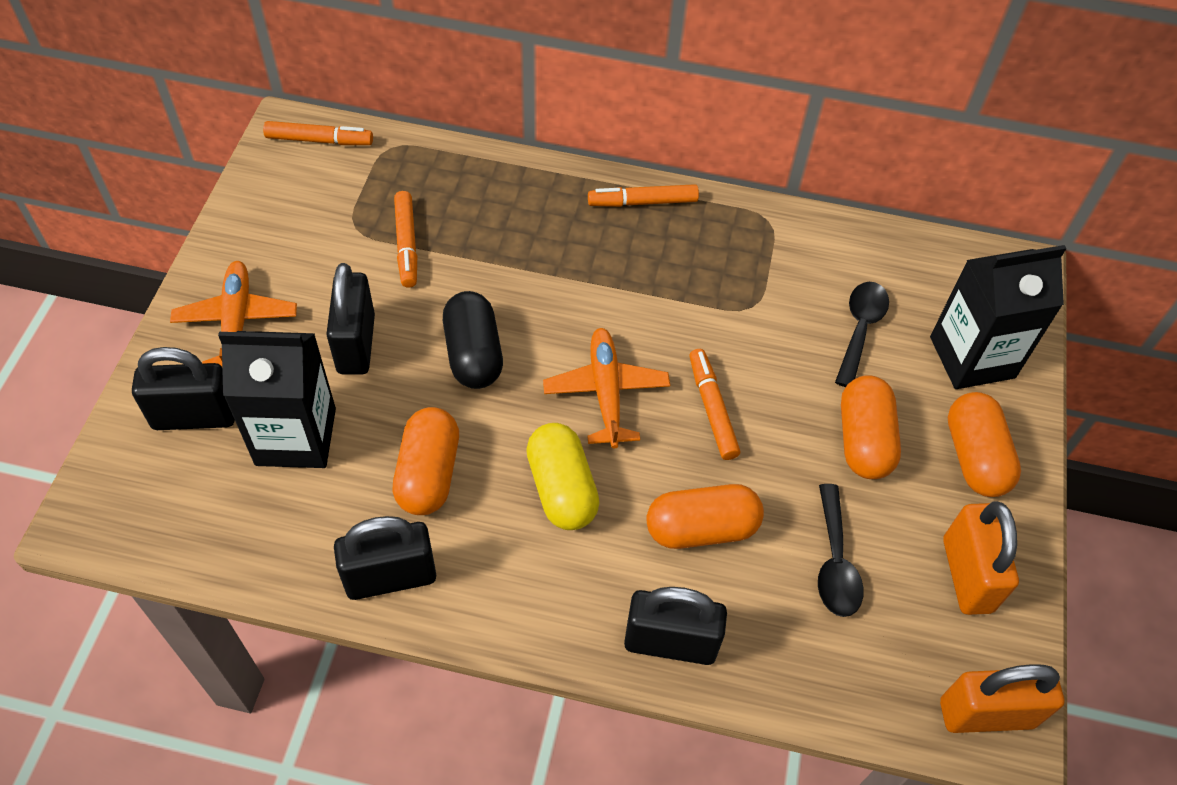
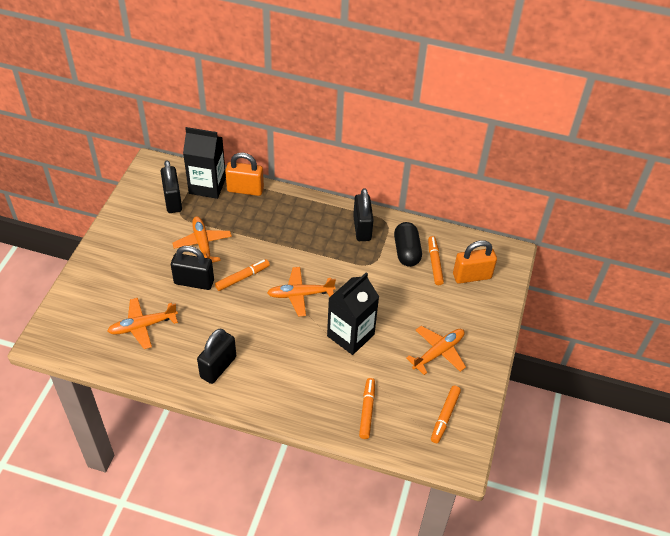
black spoon: [818,484,864,617] [835,282,889,387] = 2 -> none = 0
orange capsule: [392,407,459,515] [646,484,764,549] [841,375,901,479] [948,392,1021,497] = 4 -> none = 0
orange plane: [170,261,297,366] [543,328,670,448] = 2 -> [107,298,178,349] [172,216,232,263] [267,267,336,317] [406,326,466,375] = 4
yellow capsule: [526,423,600,530] = 1 -> none = 0

